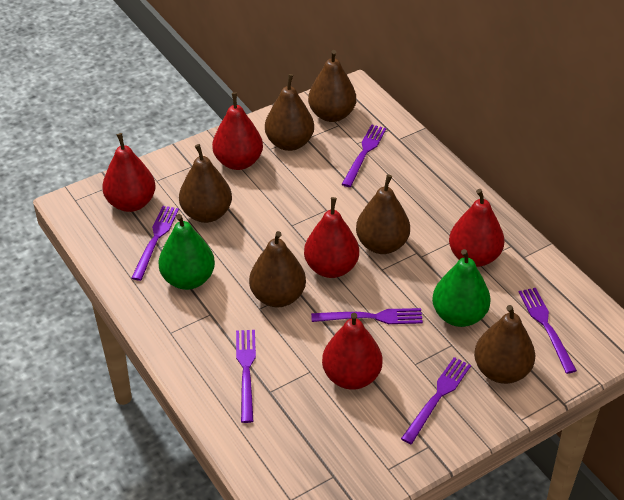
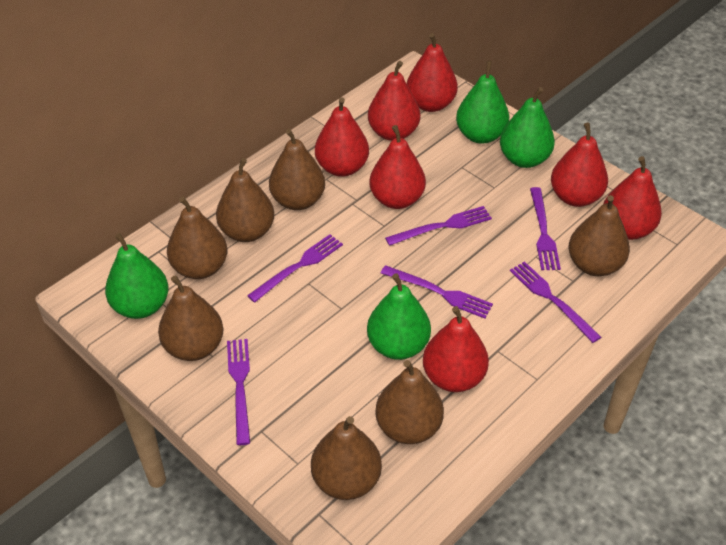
brown pear: [179,144,232,223] [249,231,306,307] [265,74,314,151] [308,50,356,122] [356,174,410,254] [474,305,535,384] = 6 -> [158,275,223,361] [167,197,227,279] [216,158,274,242] [269,129,325,210] [311,416,382,500] [375,360,444,444] [569,195,630,276] = 7
green pear: [159,214,215,290] [432,249,491,327] = 2 -> [105,233,169,319] [367,273,431,360] [456,61,509,144] [500,87,555,168] = 4
red pear: [102,133,155,212] [212,92,263,170] [304,197,359,278] [322,313,382,390] [449,189,505,267] = 5 -> [315,97,369,177] [368,61,420,141] [369,125,426,209] [407,33,458,112] [423,306,489,392] [551,122,608,207] [604,156,662,240] = 7

